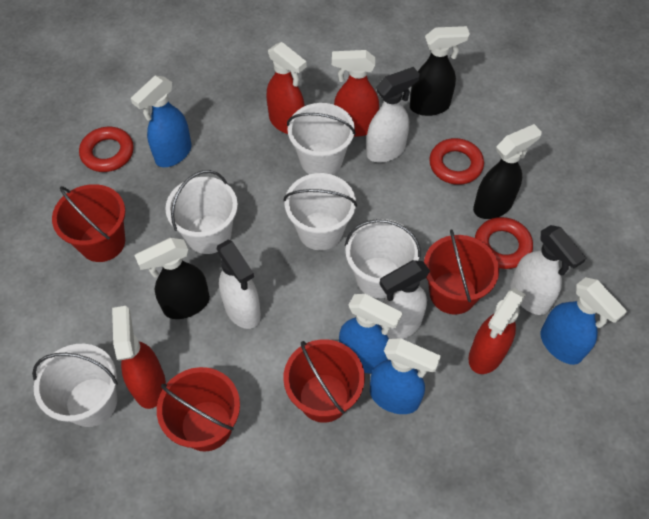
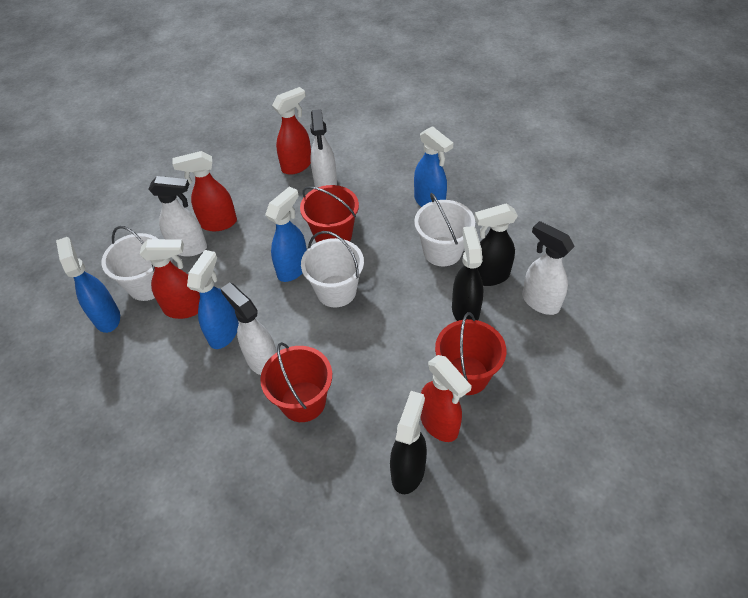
red bucket: [52,184,125,262] [157,367,240,451] [283,339,365,423] [424,229,499,314] = 4 -> [260,342,332,422] [300,185,359,243] [435,312,506,395] = 3
red ring: [79,127,134,172] [429,138,484,185] [475,217,533,269] = 3 -> none = 0
white bucket: [32,344,118,427] [165,170,238,254] [283,173,357,250] [287,103,356,175] [345,219,421,298] = 5 -> [102,226,158,301] [301,231,364,308] [414,193,475,266] = 3

